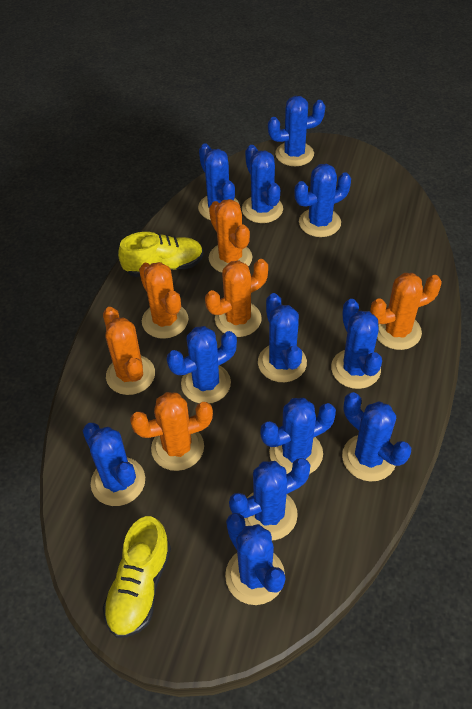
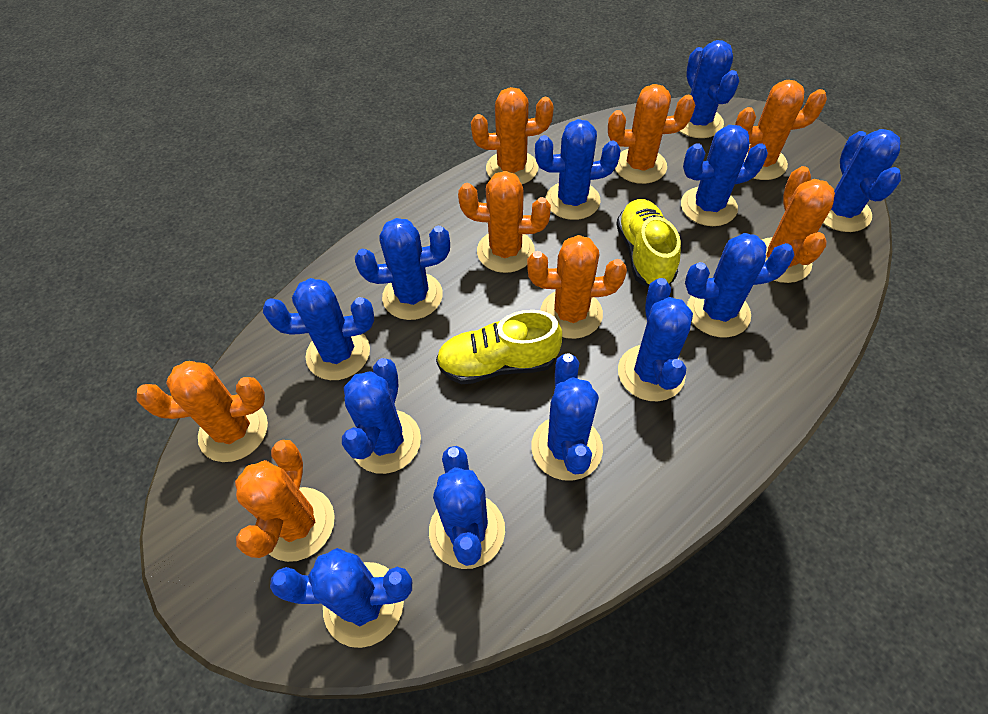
orange cactus: [103,307,155,395] [130,392,213,471] [139,262,188,339] [205,259,268,337] [209,199,252,272] [370,273,442,350] = 6 -> [136,361,268,462] [235,440,335,562] [458,171,551,273] [471,87,554,184] [527,235,627,339] [608,84,695,184] [735,80,827,180] [762,166,835,283] = 8

